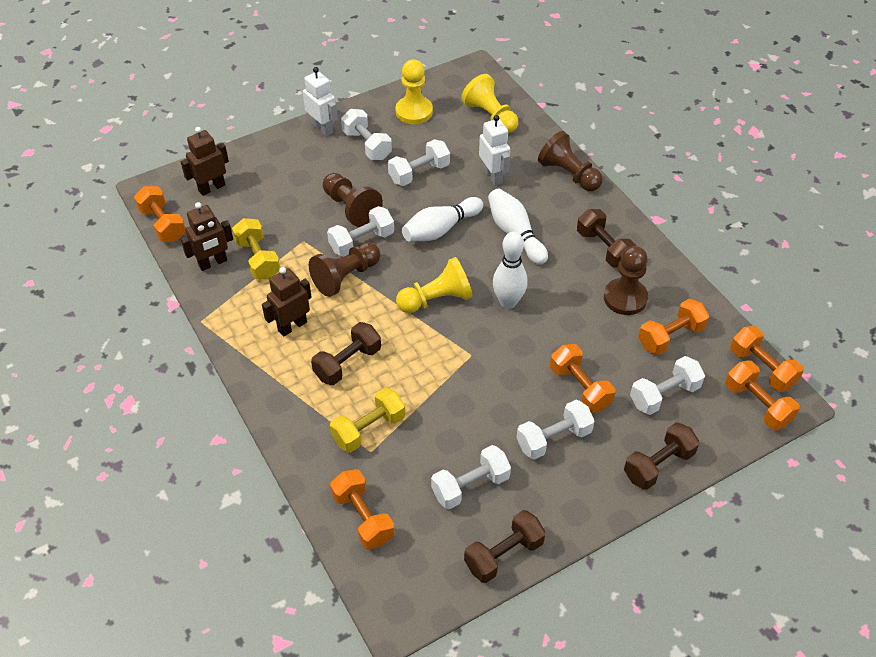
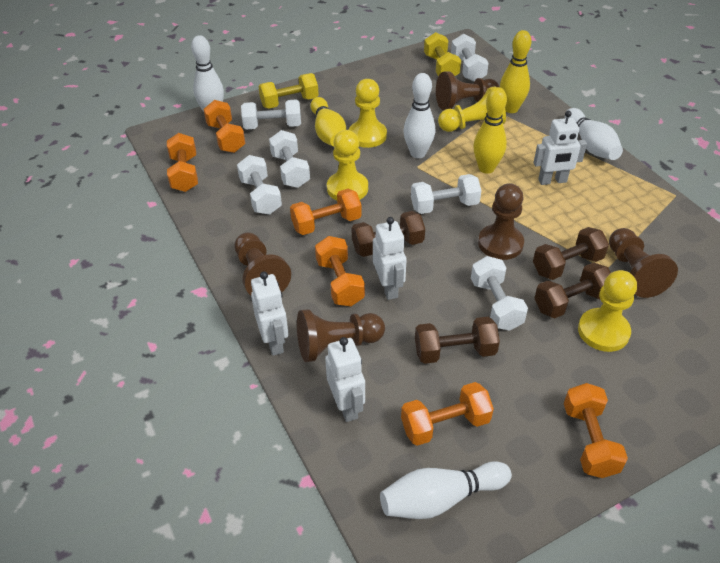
brown pawn: [309,242,380,297] [323,173,383,227] [538,131,603,191] [604,246,648,315] = 4 -> [234,232,291,296] [297,309,385,362] [436,71,499,110] [478,183,524,260] [609,228,678,298] = 5
brown robot: [181,127,229,196] [181,202,233,271] [262,267,312,337] = 3 -> none = 0
white bowling pin: [402,197,483,241] [488,188,548,265] [493,231,528,309] = 3 -> [191,35,224,112] [380,461,512,519] [403,73,435,158] [565,108,623,160] = 4
white robot: [303,67,338,137] [479,115,510,186] = 2 -> [251,272,289,356] [325,337,365,422] [373,217,407,300] [534,111,587,185] = 4
yellow bowling pin: none = 0 -> [310,97,346,147] [473,87,507,174] [500,30,531,113] = 3
yellow pawn: [395,60,433,124] [396,257,472,313] [461,74,518,133] = 3 -> [327,130,368,201] [349,79,387,148] [438,86,506,132] [578,270,637,352] = 4

